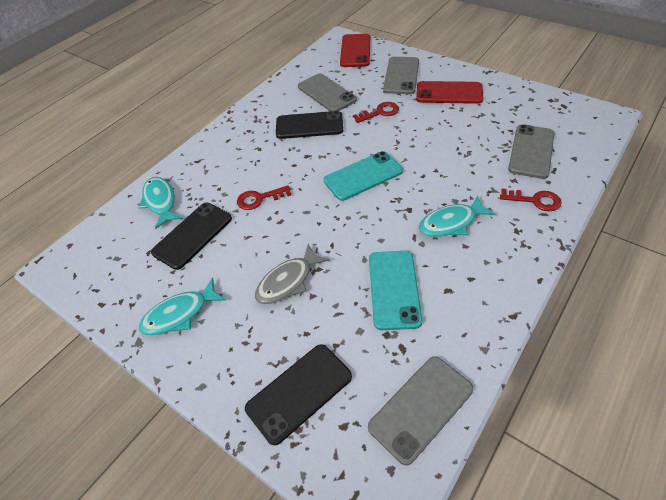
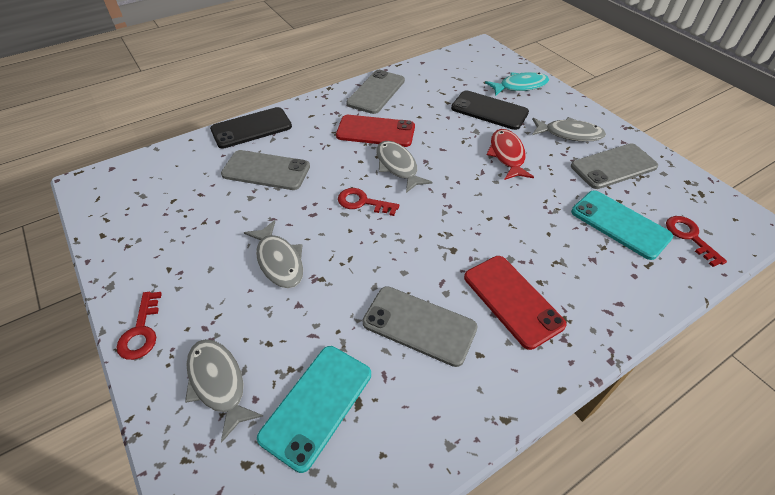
black phone: [151,203,232,270] [245,344,352,445] [276,111,343,139] = 3 -> [210,107,292,149] [451,90,529,130] = 2
grey fish: [255,244,330,304] = 1 -> [185,339,263,442] [244,220,303,288] [376,141,433,193] [532,117,606,142] = 4
red fish: none = 0 -> [487,129,534,180] = 1
turquoise fish: [138,177,183,229] [139,278,226,335] [418,196,495,237] = 3 -> [485,72,549,96] = 1

